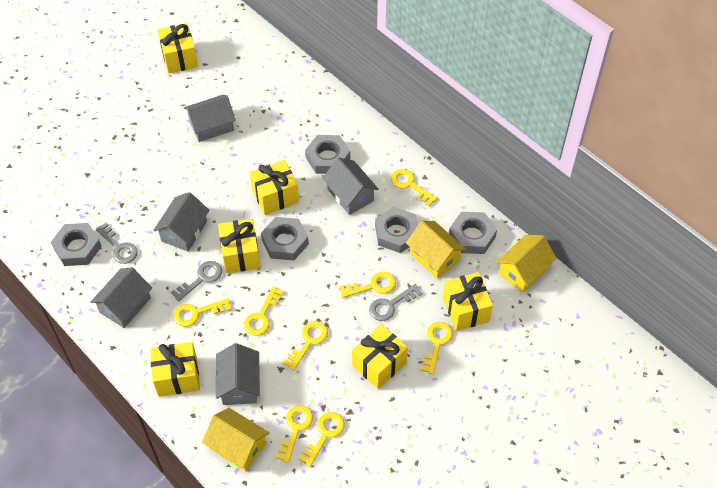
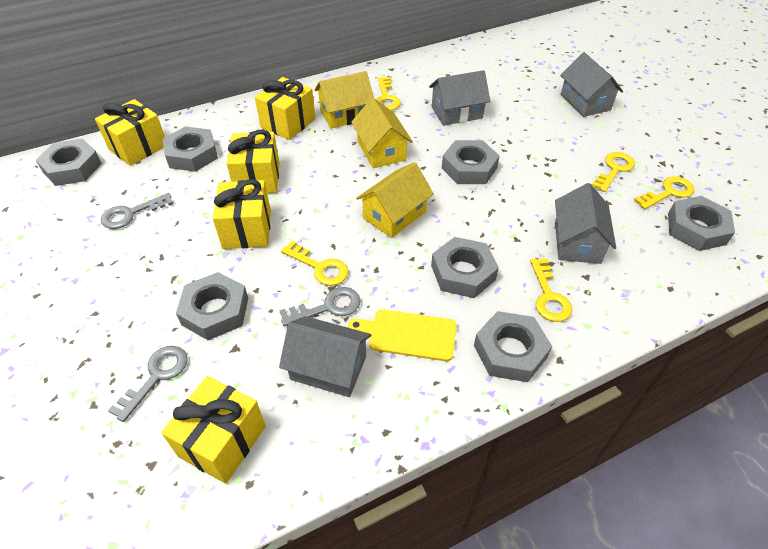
grey house: [91,267,152,328] [153,192,210,252] [184,95,236,142] [216,343,260,405] [322,158,379,215] = 5 -> [279,316,371,397] [429,70,490,126] [555,183,616,264] [560,52,623,117] = 4
grey nut: [51,223,102,266] [261,217,309,260] [305,135,350,174] [375,207,418,253] [449,212,497,254] = 5 -> [36,138,102,186] [163,126,218,172] [176,272,248,340] [431,237,499,298] [442,140,500,184] [474,311,552,382] [668,196,735,251] = 7
yellow cutting board: none = 0 -> [348,309,457,361] = 1
yellow gift: [150,342,200,397] [157,23,198,73] [218,219,260,274] [250,160,299,215] [352,324,408,389] [443,272,493,331] = 6 -> [95,99,165,166] [161,376,266,484] [212,179,271,249] [226,130,279,193] [255,77,316,140] = 5
yellow key: [173,298,231,327] [244,287,284,336] [276,405,313,463] [283,321,328,370] [299,412,345,467] [339,272,396,298] [391,169,438,206] [421,322,453,374] = 8 -> [281,241,349,286] [376,77,401,110] [530,258,572,322] [592,152,635,192] [634,176,694,209] = 5

